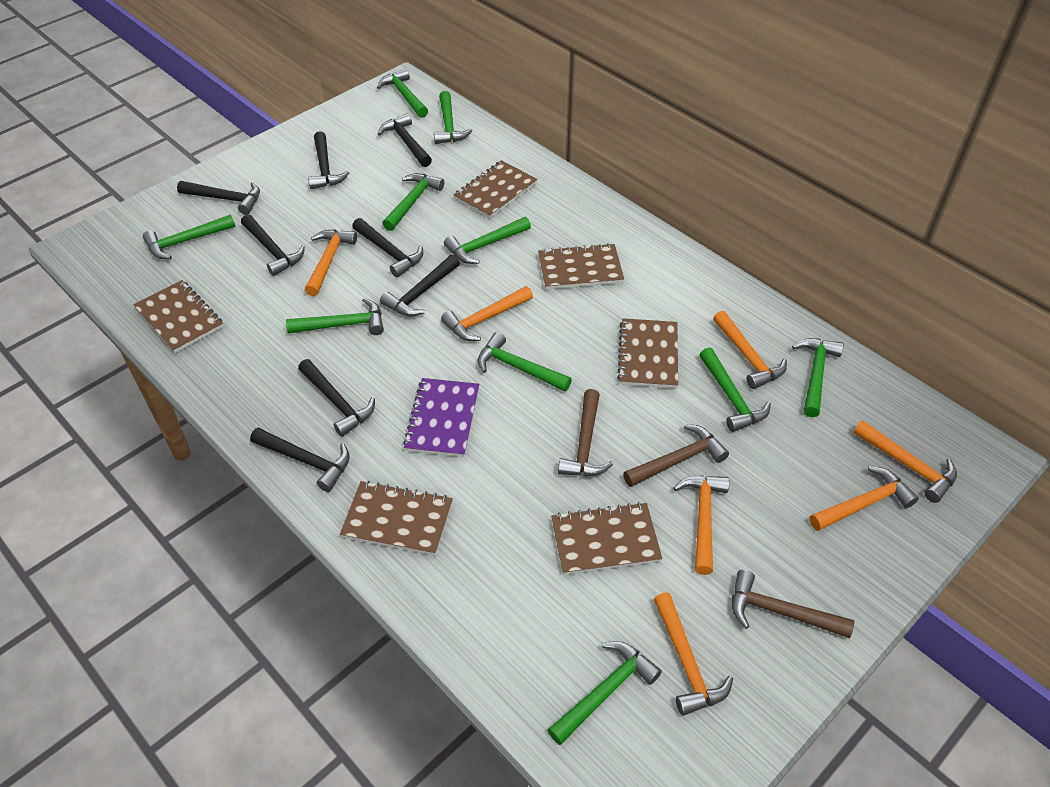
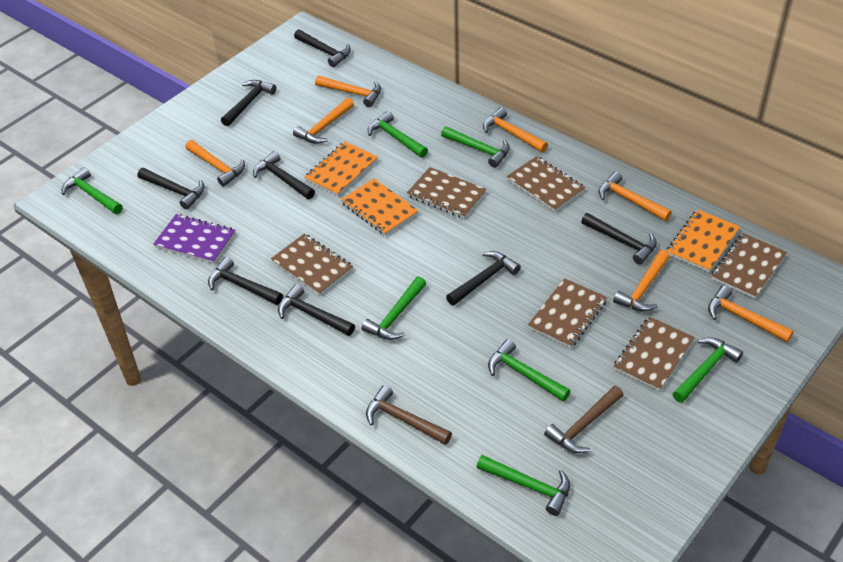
brown hammer: [558,389,613,476] [623,424,729,487] [732,570,854,638] = 3 -> [366,385,452,445] [544,386,623,453] = 2
green hammer: [143,214,235,259] [286,298,384,335] [377,68,428,118] [382,173,444,231] [434,91,472,144] [444,217,531,264] [477,332,572,391] [548,641,662,745] [700,347,771,432] [792,338,844,417] = 10 -> [62,167,123,214] [362,276,426,340] [368,111,428,158] [441,126,510,168] [477,455,570,516] [488,339,570,401] [673,337,743,403] = 7
orange notebook: none = 0 -> [304,141,378,196] [341,178,418,236] [667,209,740,272] = 3

